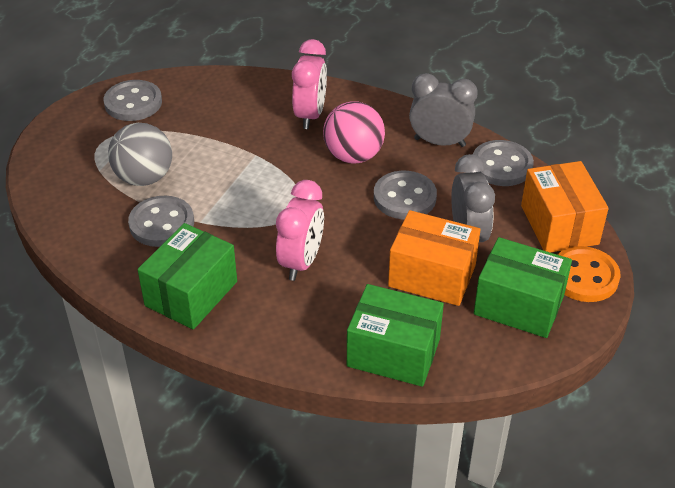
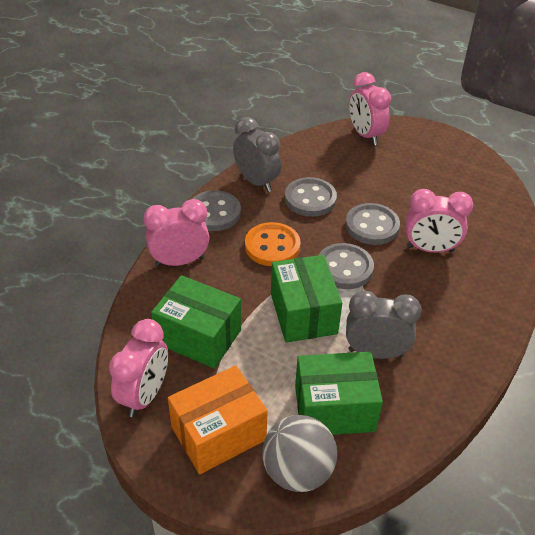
orange box: [388,210,480,306] [521,161,609,253] = 2 -> [168,366,268,474] = 1
pink ball: [323,102,385,163] = 1 -> none = 0
pink clock: [276,180,324,281] [292,39,327,129] = 2 -> [109,319,168,417] [143,199,209,267] [349,72,391,145] [405,189,473,253] = 4

